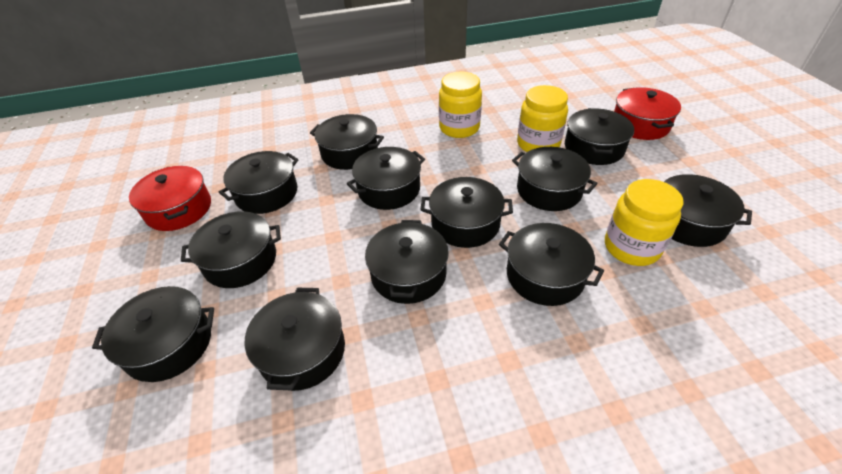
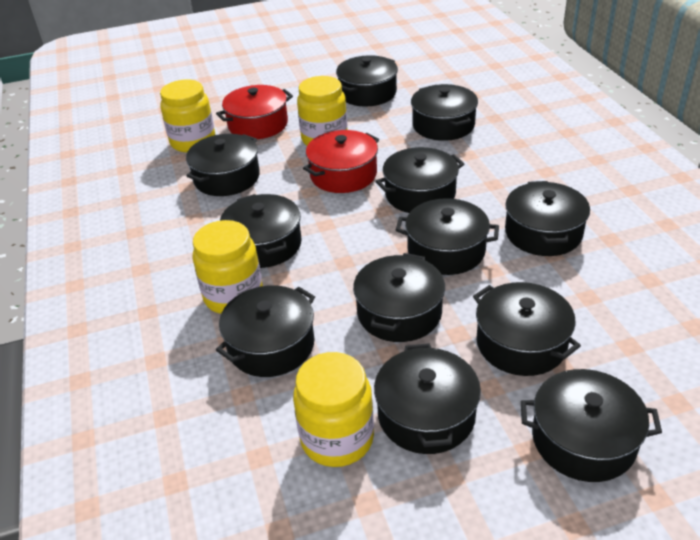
yellow jar: [439,72,482,138] [517,85,568,152] [605,179,683,266] = 3 -> [160,79,215,153] [192,220,263,314] [293,352,374,467] [297,76,348,146] = 4

